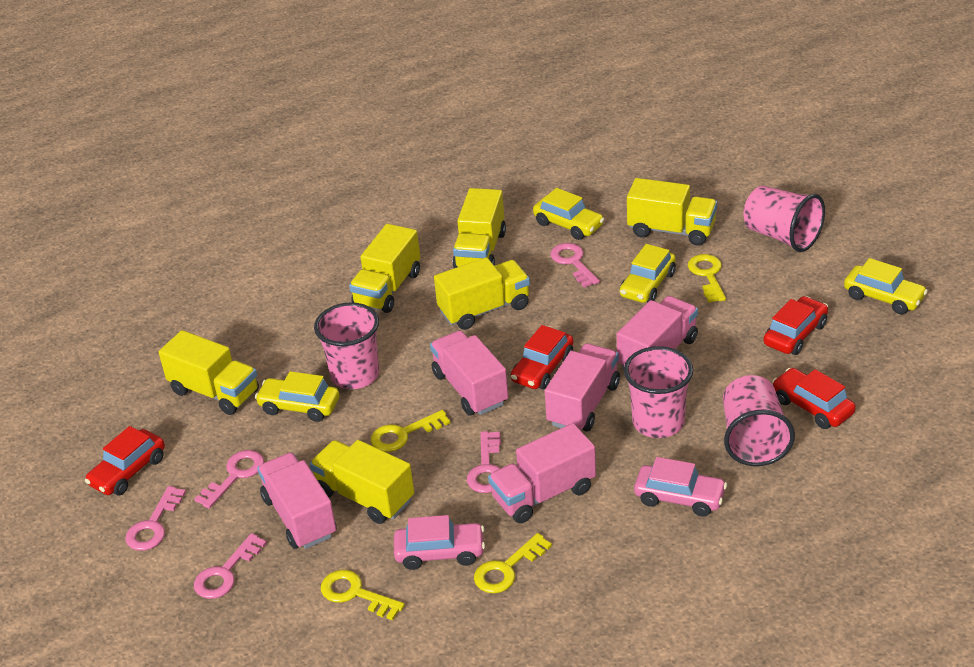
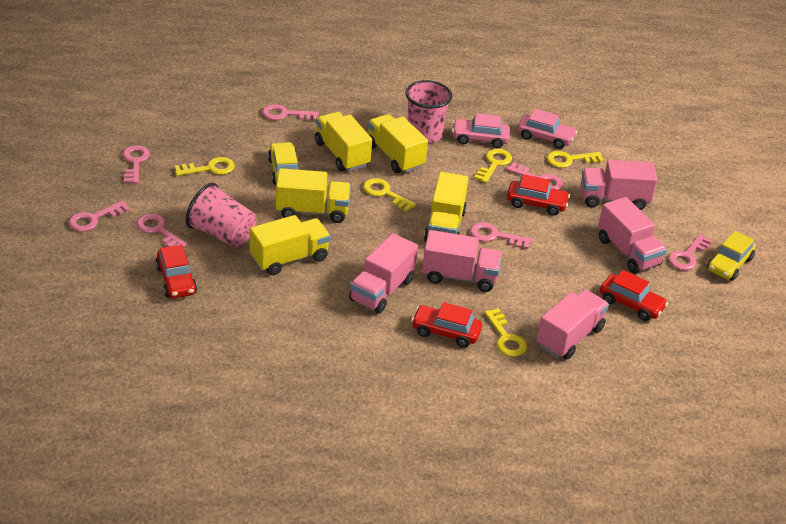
pink cup: [314,302,379,389] [624,346,693,438] [723,375,795,466] [743,186,825,252] = 4 -> [186,183,256,248] [405,80,452,143] = 2
pink key: [125,486,186,551] [194,450,264,509] [194,533,267,599] [467,431,501,493] [550,243,600,288] = 5 -> [69,201,130,232] [122,145,150,183] [137,214,187,248] [262,104,319,121] [470,222,532,249] [507,162,563,190] [668,234,713,270] = 7
yellow car: [255,371,340,422] [533,188,604,240] [620,244,676,303] [844,258,928,315] = 4 -> [268,142,298,185] [707,231,756,281] = 2
yellow key: [321,570,405,620] [371,410,451,452] [474,533,552,593] [688,254,726,303] = 4 -> [174,157,235,176] [363,178,416,212] [474,149,512,183] [484,308,527,357] [547,151,604,168] = 5
yellow truck: [159,330,259,415] [310,440,414,524] [349,224,420,313] [434,257,530,330] [453,188,506,268] [627,178,717,246] = 6 -> [250,215,331,276] [276,168,351,223] [315,112,372,171] [367,114,428,173] [424,172,468,241] = 5

